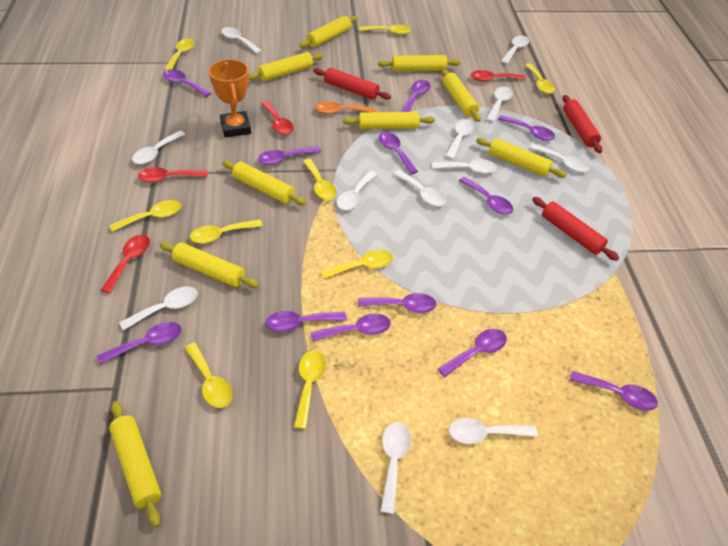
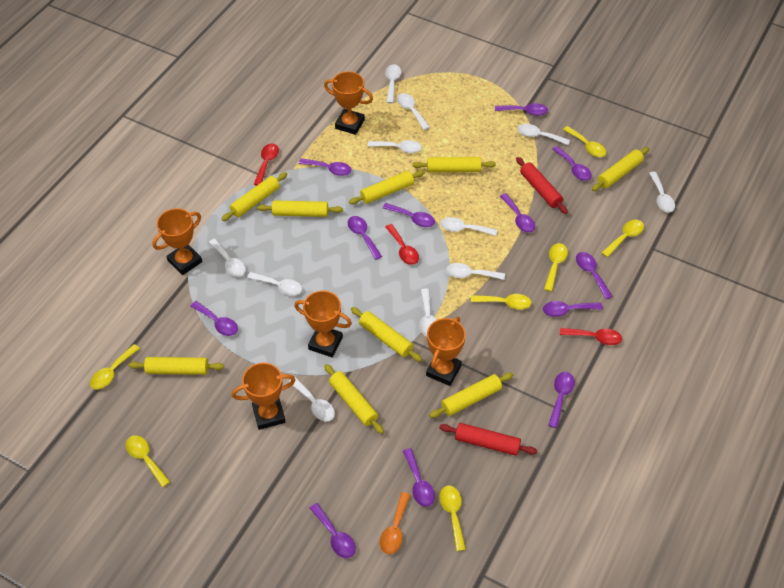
orange trophy: [209,59,251,138] = 1 -> [152,208,202,275] [232,363,295,430] [294,291,352,357] [324,71,373,135] [426,317,466,386] = 5
red rolling pin: [313,68,391,100] [532,197,619,261] [563,95,602,153] = 3 -> [439,423,537,456] [516,157,568,214] = 2
red spoon: [101,234,150,293] [138,167,208,182] [261,101,294,135] [471,70,525,82] = 4 -> [254,143,279,186] [385,224,419,265] [560,328,622,345] = 3
white spoon: [119,286,198,331] [132,131,185,164] [221,27,262,54] [337,170,377,210] [380,422,411,514] [393,170,446,206] [432,159,497,174] [445,119,475,159] [449,418,538,444] [486,86,513,122] [501,35,529,64] [530,144,590,172] = 12 -> [208,238,246,277] [247,272,302,296] [289,377,335,421] [368,140,422,153] [385,64,401,103] [397,93,430,130] [419,288,437,337] [440,217,497,236] [446,263,505,280] [517,124,570,145] [649,172,675,213] = 11
yellow spoon: [109,200,181,232] [164,38,195,71] [185,342,233,408] [190,219,263,244] [294,350,326,429] [303,159,337,200] [321,250,393,279] [359,24,411,35] [525,63,555,94] = 9 -> [90,344,140,389] [126,435,170,487] [440,485,466,551] [471,294,531,310] [544,243,568,292] [563,126,606,157] [601,219,644,257] = 7

